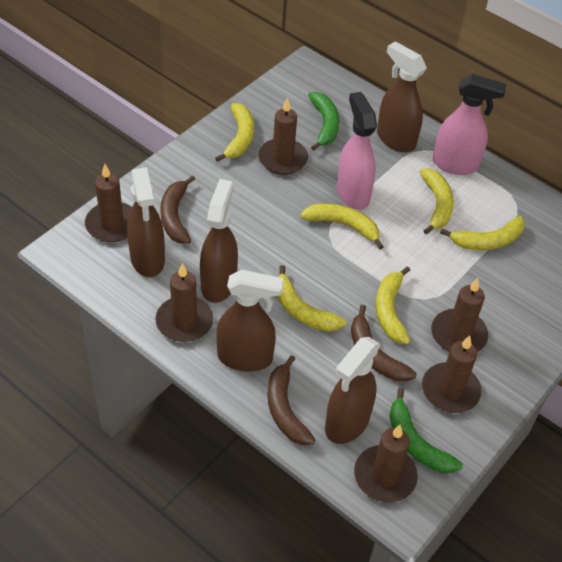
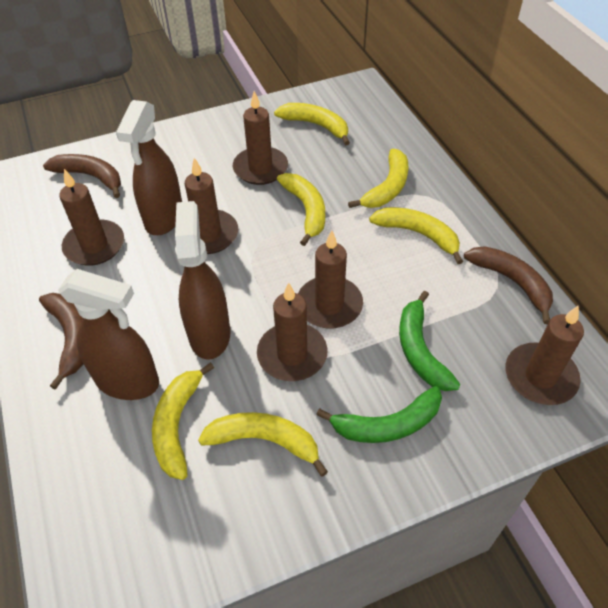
brown spray bottle: [127,167,165,277] [200,179,238,303] [216,270,284,372] [325,337,381,444] [377,41,427,152] = 5 -> [58,269,159,400] [116,100,182,235] [175,201,231,359] = 3
pink spray bottle: [337,92,377,210] [433,74,506,175] = 2 -> none = 0

